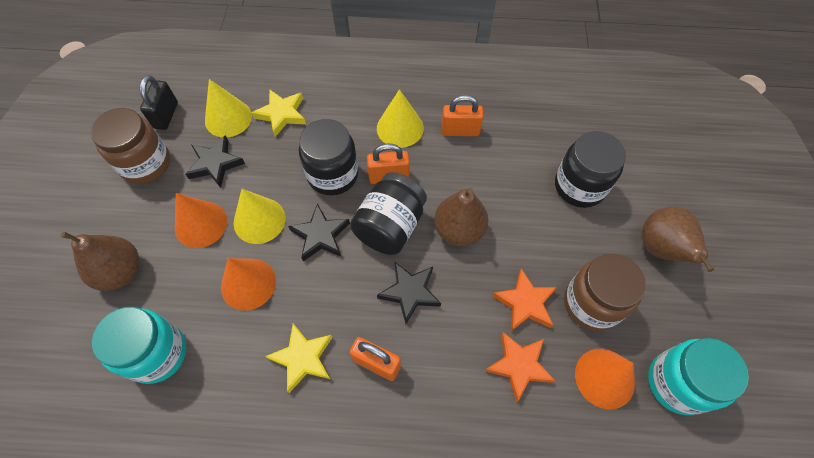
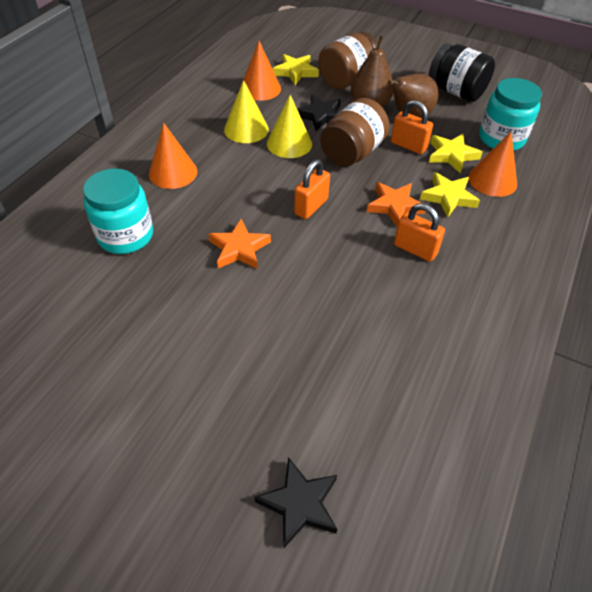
black jar: [299,119,359,196] [350,172,427,255] [555,131,626,208] = 3 -> [429,43,495,102] = 1
black padlock: [140,75,178,130] = 1 -> none = 0
black star: [185,135,245,188] [288,204,350,261] [377,262,441,324] = 3 -> [255,457,337,548] [297,95,341,131] = 2
brown pear: [61,232,140,291] [434,188,488,246] [642,206,714,272] = 3 -> [351,35,394,107] [388,73,438,118] = 2
yellow cone: [205,79,252,137] [234,189,286,244] [377,89,424,148] = 3 -> [224,80,269,143] [267,95,312,158] = 2
yellow star: [252,89,306,137] [265,324,333,393] = 2 -> [273,54,319,85] [420,172,480,217] [429,134,483,173] = 3

